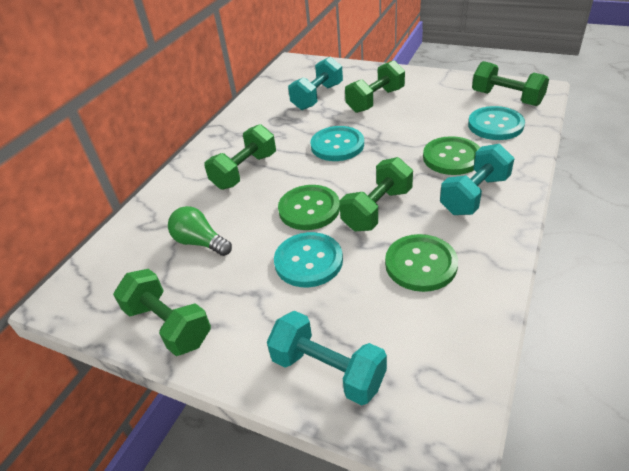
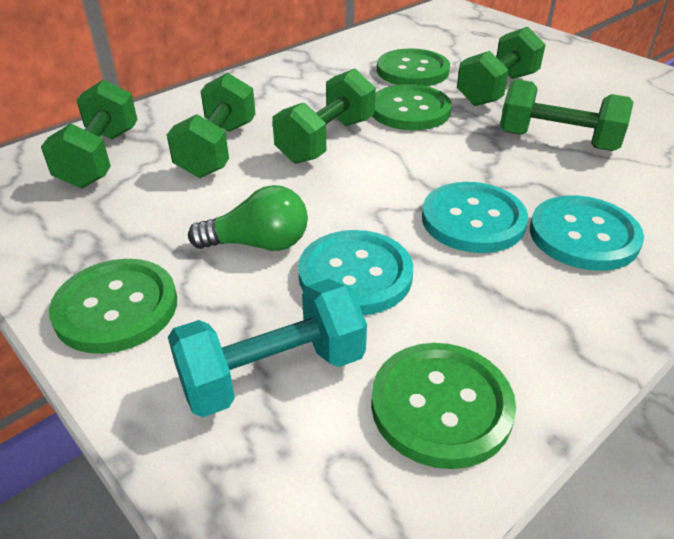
green button: [278,185,340,230] [385,234,458,292] [423,136,480,175] = 3 -> [49,259,177,354] [371,343,516,469] [373,84,452,130] [377,49,450,86] = 4
turquoise dumbbell: [267,311,387,406] [288,57,343,110] [440,144,515,215] = 3 -> [168,279,367,417] = 1

